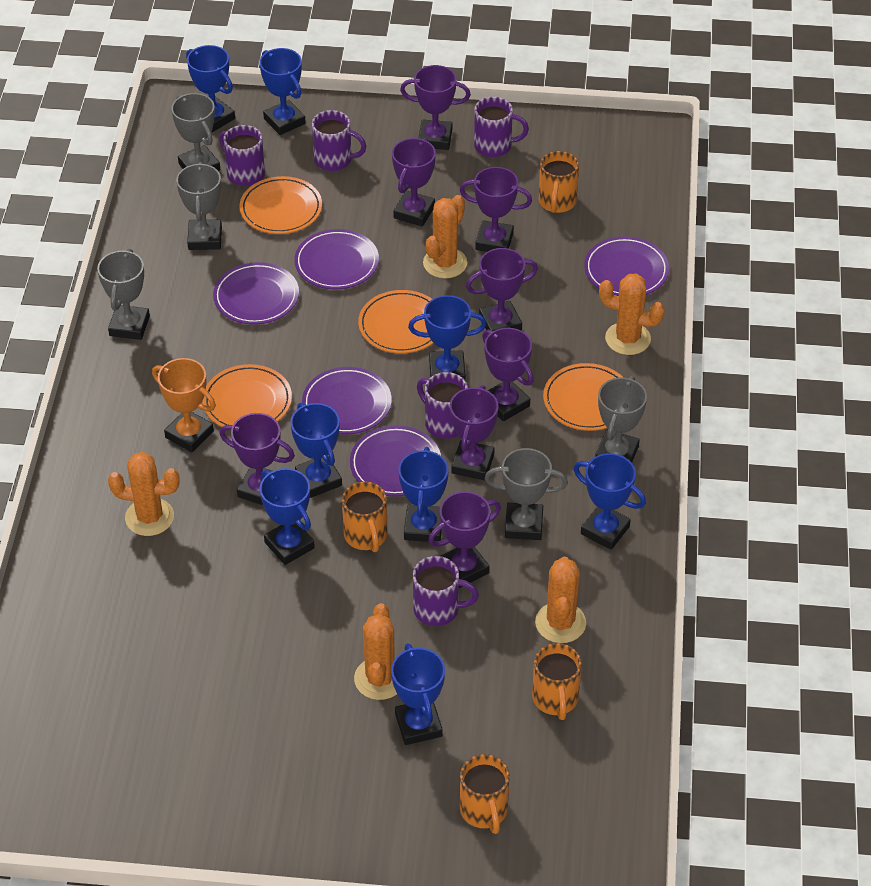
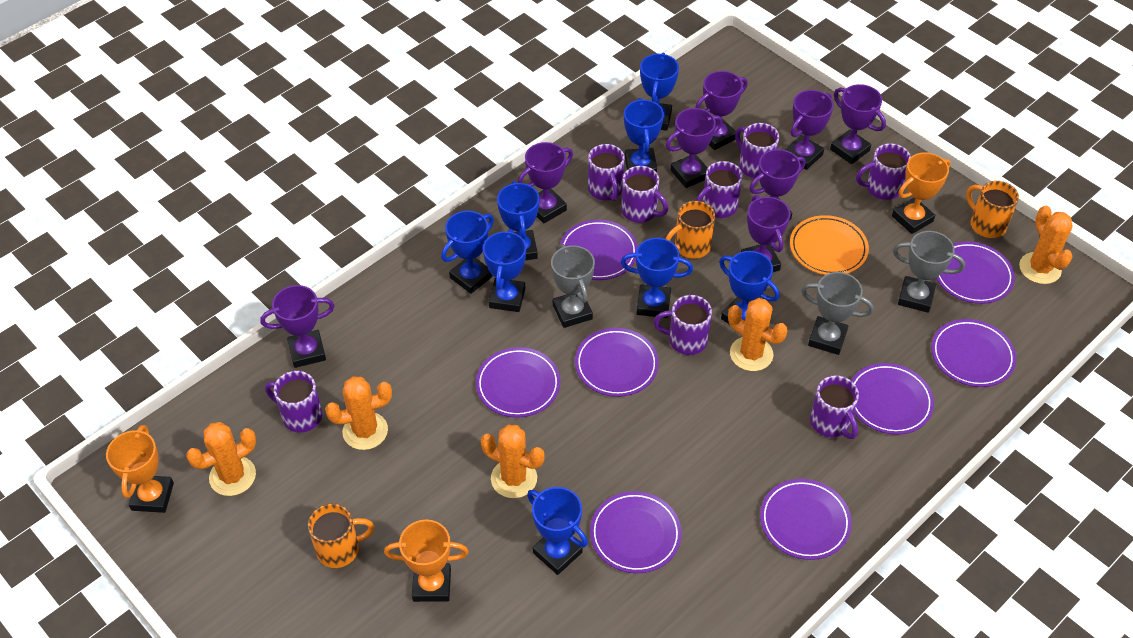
grey trophy: [97,249,150,340] [171,93,220,171] [176,162,222,250] [485,448,568,540] [595,376,647,463] = 5 -> [551,244,595,328] [801,272,874,355] [893,231,965,313] = 3
orange mug: [342,481,388,552] [460,754,510,834] [532,643,582,720] [539,151,579,213] = 4 -> [308,503,375,568] [666,201,715,259] [966,181,1019,238] = 3
orange plate: [202,364,292,427] [240,176,322,234] [358,290,433,353] [543,363,624,431] = 4 -> [790,215,869,275] = 1
orange trophy: [152,358,216,452] = 1 -> [106,425,174,513] [384,519,469,602] [892,153,951,234] = 3
purple mug: [219,125,265,186] [312,110,367,171] [413,556,479,626] [417,372,468,439] [474,97,529,157] = 5 -> [265,371,322,433] [588,144,624,201] [621,166,668,223] [654,295,712,355] [696,161,743,218] [735,123,779,179] [810,376,859,439] [856,143,911,200] = 8
purple plate: [213,262,299,324] [294,229,379,289] [302,367,392,435] [350,425,441,497] [584,236,669,296] = 5 -> [476,347,560,418] [560,220,638,280] [575,328,659,397] [590,491,682,573] [760,479,852,560] [851,363,934,435] [931,319,1016,387] [936,241,1015,304] = 8

